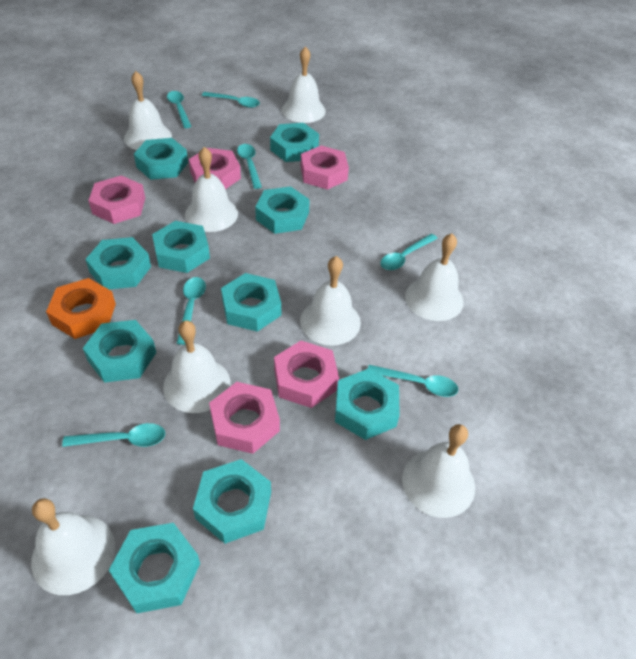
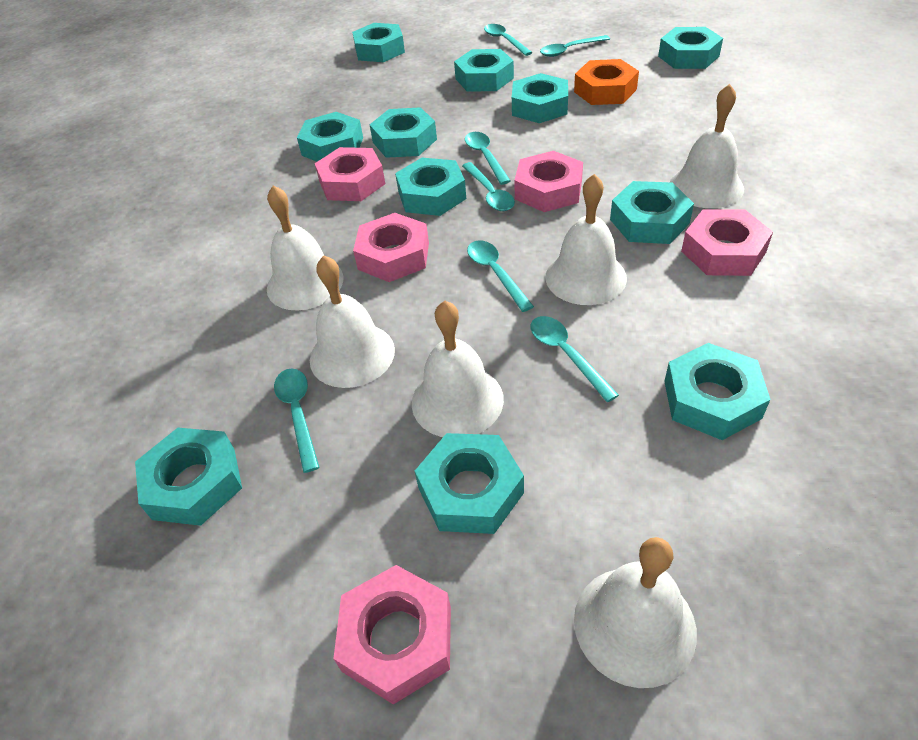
turquoise nut: [83,320,156,383] [85,237,151,289] [109,523,200,613] [134,138,188,180] [152,221,210,273] [193,459,271,544] [221,273,281,332] [255,186,310,234] [270,123,319,162] [335,369,400,440] = 10 -> [135,428,242,526] [297,112,363,162] [352,23,405,62] [370,107,437,158] [395,158,466,216] [415,433,524,534] [454,49,514,91] [512,73,568,123] [610,181,694,244] [658,27,723,69] [664,343,771,440] = 11
white bell: [31,498,115,595] [124,71,172,150] [163,321,230,413] [185,147,238,232] [282,46,326,123] [300,256,361,346] [402,424,475,518] [405,234,464,321] = 8 -> [267,185,344,310] [310,255,395,388] [412,301,504,437] [545,174,627,305] [574,537,697,688] [670,84,744,208] = 6

